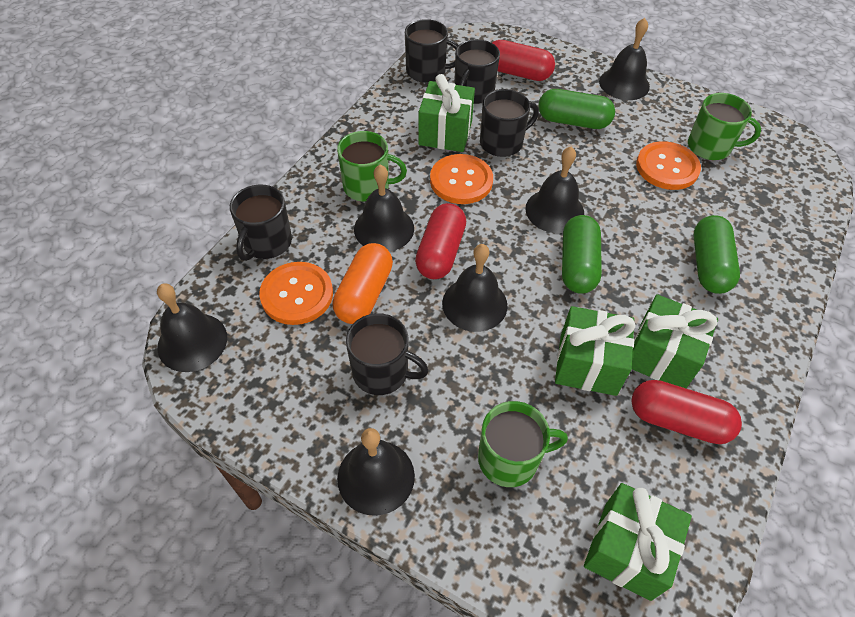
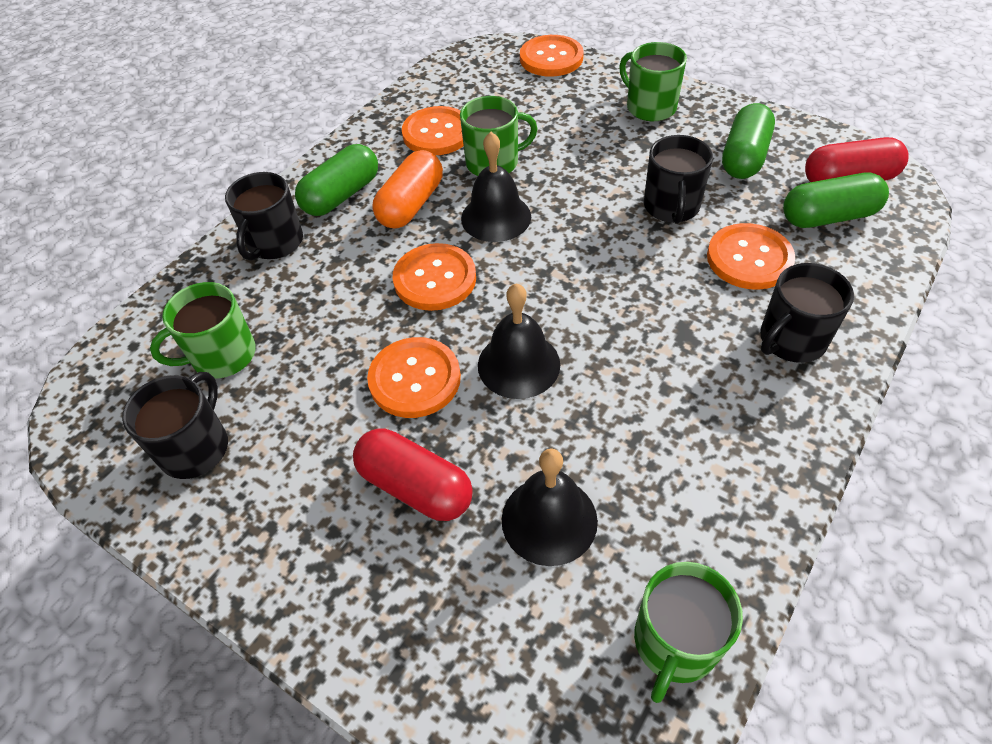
black bell: [157,283,227,372] [337,428,415,516] [354,164,414,252] [442,244,507,332] [526,147,584,233] [599,18,650,100] = 6 -> [461,132,531,242] [478,283,560,399] [502,448,598,566] = 3
black mug: [230,185,292,261] [346,313,429,395] [405,19,458,83] [454,39,500,104] [480,89,539,157] = 5 -> [122,372,228,479] [225,172,303,261] [644,135,713,224] [760,263,854,363] = 4
green gift: [418,74,475,152] [555,306,635,396] [584,483,692,601] [632,294,718,388] = 4 -> none = 0
green mug: [337,131,407,202] [478,401,568,487] [688,93,761,160] = 3 -> [150,282,256,378] [460,96,538,176] [619,42,687,121] [634,562,743,703] = 4
orange button: [259,262,333,325] [430,154,493,204] [636,141,701,190] = 3 -> [367,337,461,418] [393,243,476,311] [402,106,464,155] [520,35,584,77] [707,223,795,290] = 5
red capsule: [415,203,466,279] [492,40,555,81] [631,380,742,444] = 3 -> [353,428,473,521] [805,137,909,182] = 2

